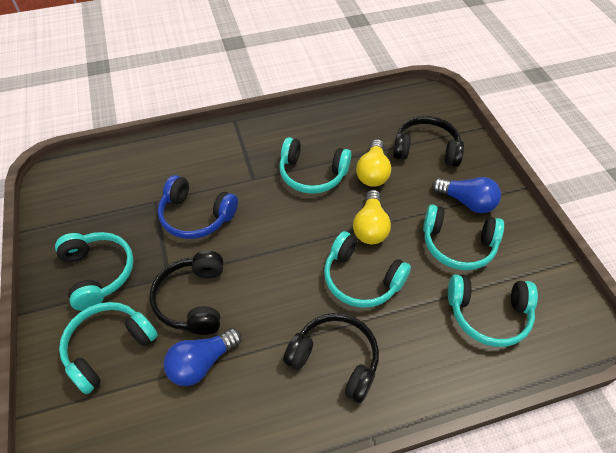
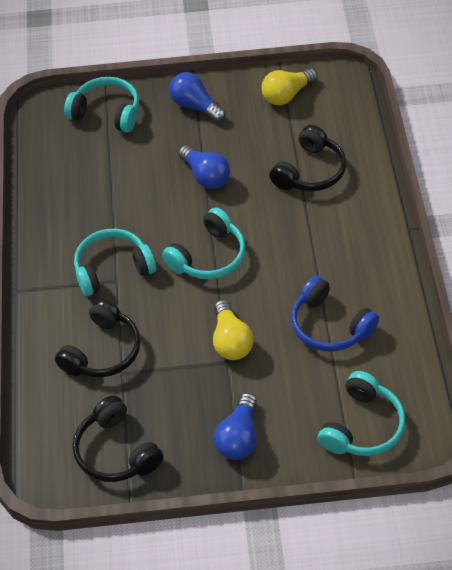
blue light bulb: [164,328,242,386] [432,177,501,213] = 2 -> [169,72,226,123] [178,145,230,189] [214,393,257,460] = 3
turquoise headphones: [55,232,134,311] [59,302,158,394] [279,137,351,194] [324,231,411,308] [423,205,504,270] [448,275,538,347] = 6 -> [64,77,139,132] [74,229,156,296] [162,208,246,279] [318,371,405,456] = 4

